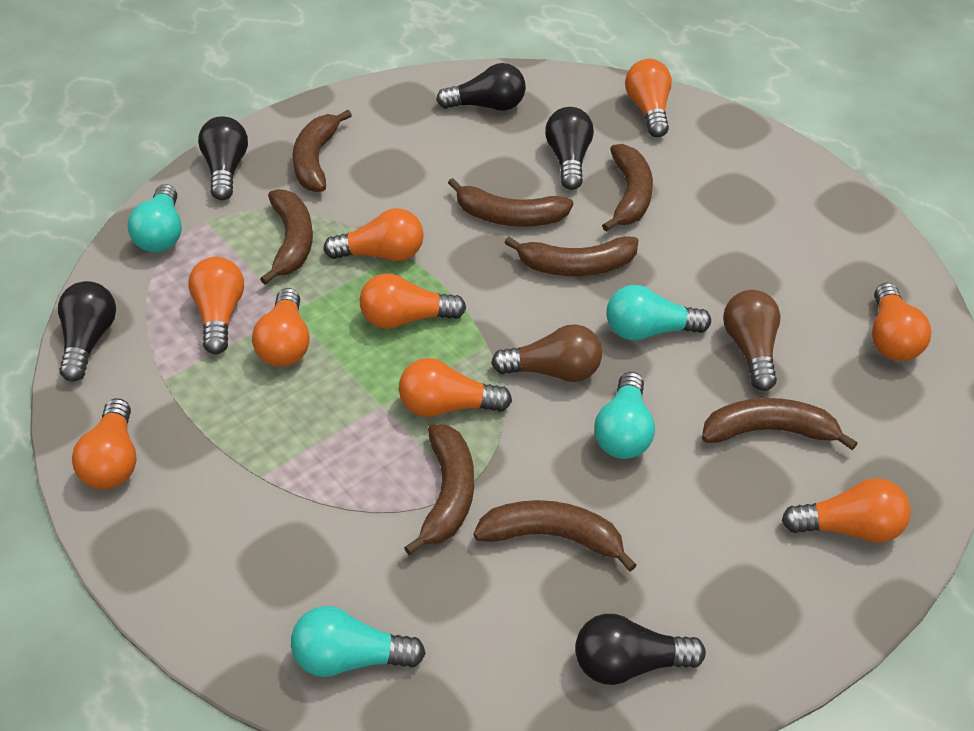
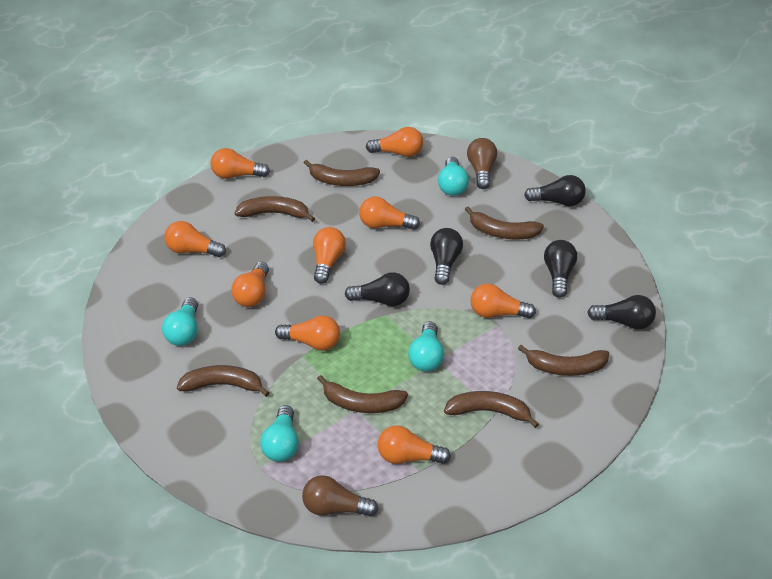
brown banana: [260,189,313,285] [292,110,352,192] [404,424,474,555] [448,178,573,227] [473,500,637,572] [505,236,639,276] [602,144,653,232] [702,398,858,450] = 8 -> [177,365,270,397] [235,196,315,222] [304,160,380,186] [317,375,408,413] [444,391,539,428] [465,207,544,240] [518,345,609,376] = 7

